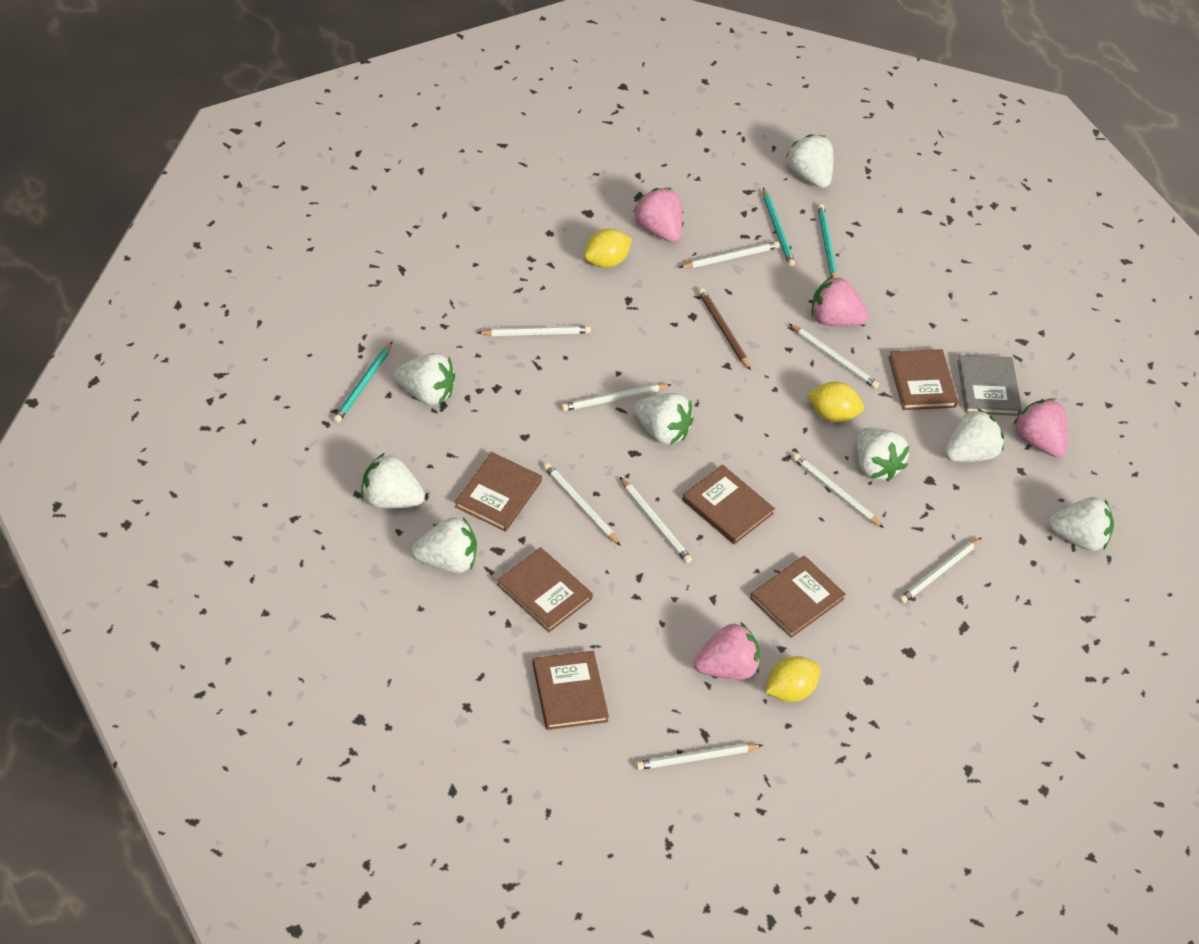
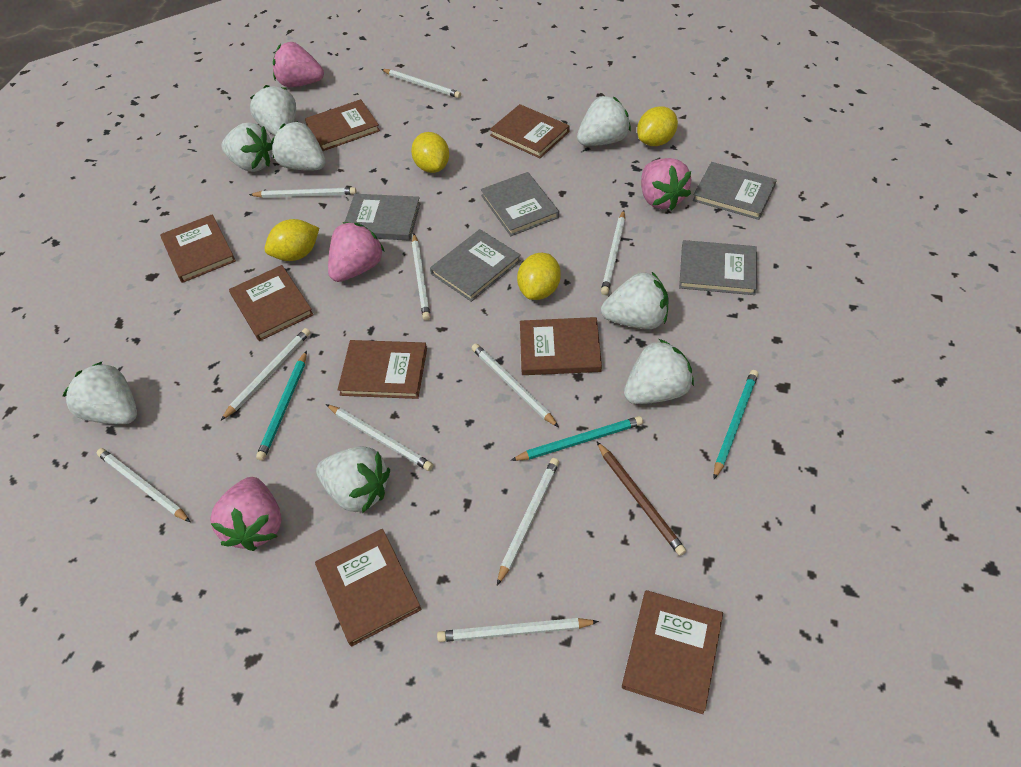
brown book: [455,452,542,532] [497,547,593,632] [532,651,609,730] [682,464,775,545] [750,556,846,638] [888,349,958,410] = 6 -> [160,214,236,283] [229,265,314,341] [305,99,380,151] [315,529,422,646] [338,340,427,399] [490,104,569,158] [520,317,602,375] [622,590,723,714] = 8
grey book: [957,355,1022,416] = 1 -> [345,194,421,240] [430,229,521,302] [481,172,559,236] [679,240,757,295] [693,162,777,220] = 5
white pencil: [477,326,591,336] [543,463,621,546] [561,384,672,411] [620,477,692,563] [636,743,763,770] [679,241,780,268] [790,324,879,389] [793,454,884,528] [899,537,982,604] = 9 -> [97,448,190,522] [221,328,310,420] [249,187,357,198] [326,404,433,471] [381,69,461,98] [412,234,431,321] [437,618,599,642] [471,343,559,427] [497,458,559,585] [601,210,625,295] = 10
yellow lemon: [584,229,632,268] [766,656,820,702] [807,382,864,422] = 3 -> [265,219,319,261] [411,132,449,173] [517,253,561,300] [637,106,678,146] = 4

